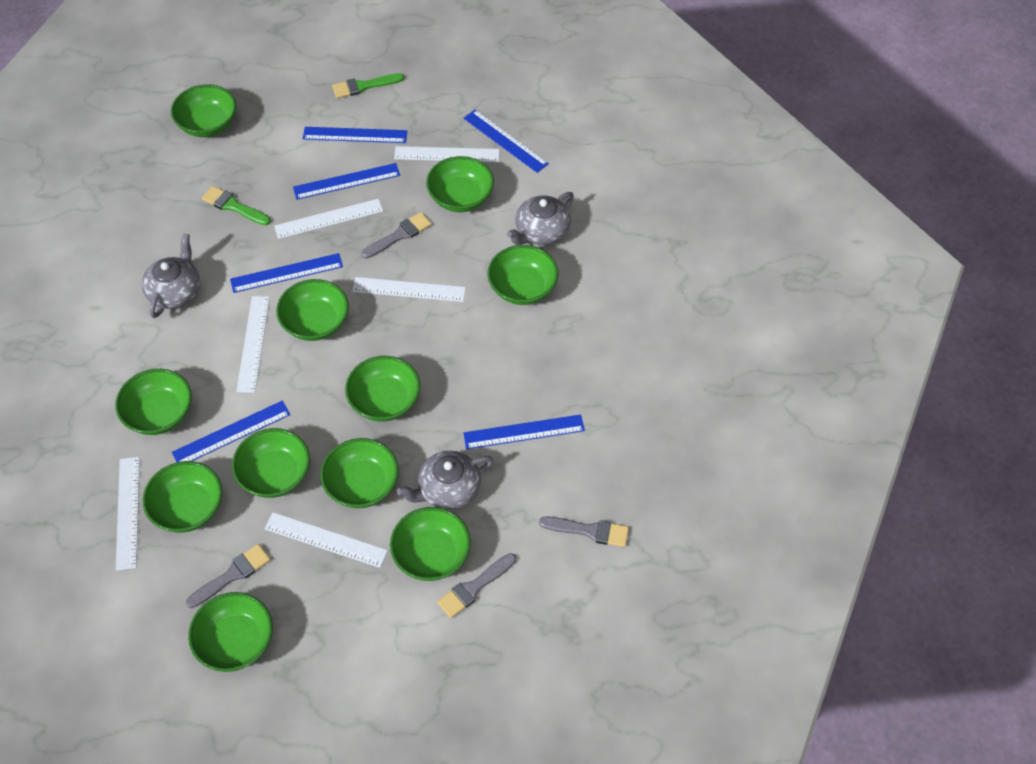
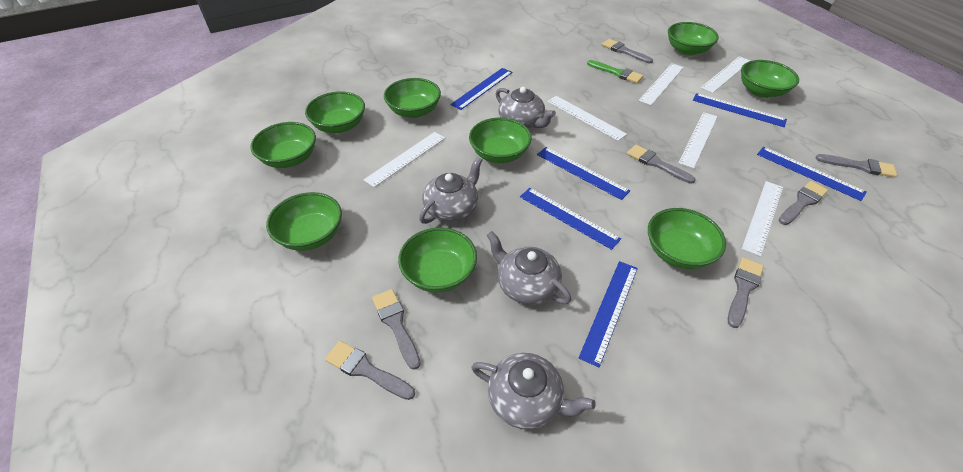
green bowl: [115,369,192,435] [143,461,222,532] [171,84,237,137] [188,592,273,672] [232,428,310,498] [276,279,349,341] [320,438,399,508] [345,356,420,422] [390,507,471,581] [426,156,494,212] [487,245,558,305] = 11 -> [250,122,316,168] [266,192,342,251] [305,91,365,133] [384,78,441,118] [398,227,477,293] [469,118,532,163] [648,208,726,269] [668,22,719,56] [741,60,799,98] = 9
green brush: [202,186,270,225] [332,73,404,98] = 2 -> [587,60,643,83] = 1
grey brush: [186,544,270,608] [361,212,432,259] [437,553,516,618] [539,516,629,547] = 4 -> [325,341,415,400] [372,289,421,370] [602,39,653,63] [627,145,696,184] [728,257,764,328] [778,181,828,225] [816,154,897,178] = 7
grey teapot: [142,233,200,318] [397,450,494,510] [507,192,574,245] = 3 -> [419,157,483,224] [471,353,596,429] [487,231,571,305] [496,87,556,128] = 4

